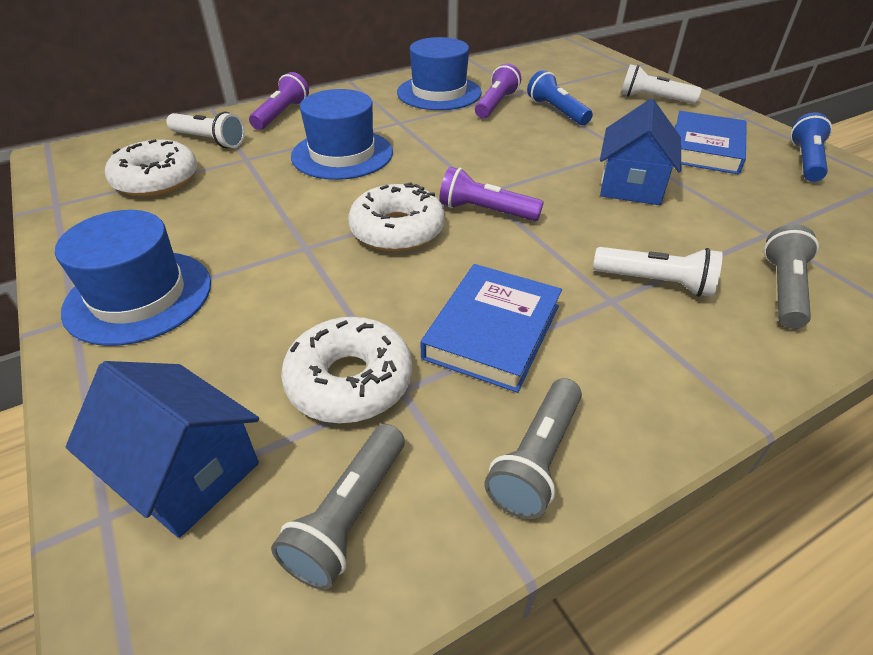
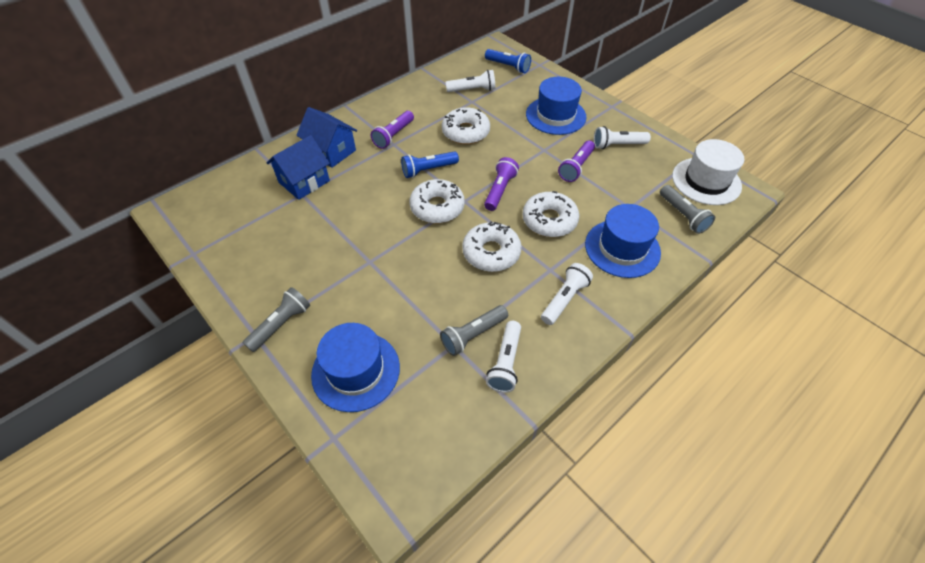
blue book: [420,264,562,393] [675,111,747,174] = 2 -> none = 0
white donut: [105,139,197,197] [281,317,412,423] [348,182,445,252] = 3 -> [409,179,465,223] [442,107,490,144] [462,221,522,272] [522,191,579,237] = 4
white flashlight: [166,112,245,148] [593,247,723,297] [620,64,702,104] = 3 -> [445,70,495,92] [486,321,521,393] [541,263,593,325] [594,126,651,149] = 4
white hat: none = 0 -> [672,139,744,205] = 1

